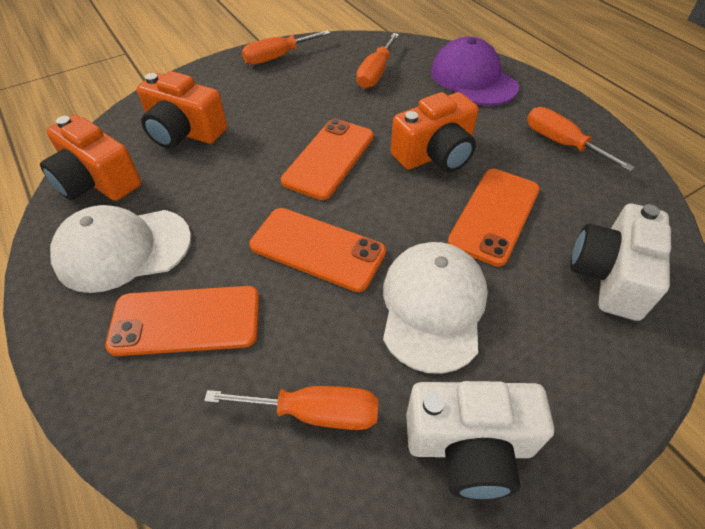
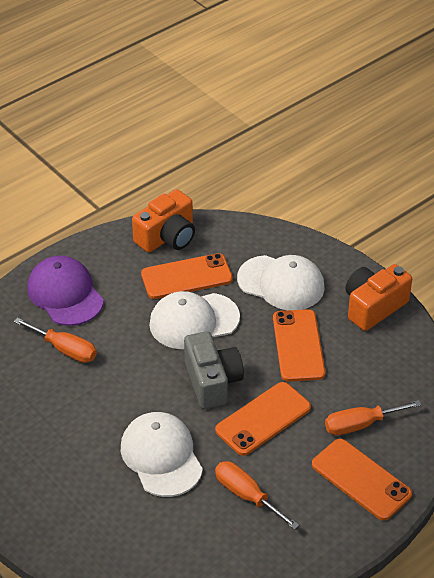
grey camera: none = 0 -> [184,331,244,409] = 1
orange camera: [40,115,141,201] [137,71,227,149] [391,92,478,172] = 3 -> [132,189,195,252] [345,264,412,331] = 2
orange screwdriver: [204,386,378,430] [242,30,331,65] [356,33,399,89] [527,107,635,172] = 4 -> [13,318,97,363] [215,461,299,530] [325,400,422,435] = 3
white camera: [406,381,554,500] [570,204,671,321] = 2 -> none = 0
white cap: [50,205,191,293] [383,242,488,374] = 2 -> [121,412,203,497] [149,291,240,349] [237,255,324,310] = 3

